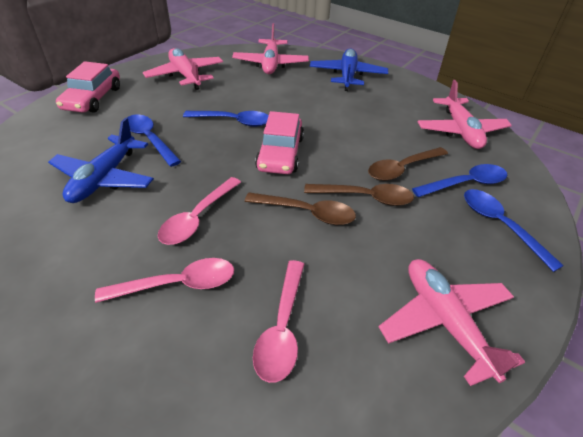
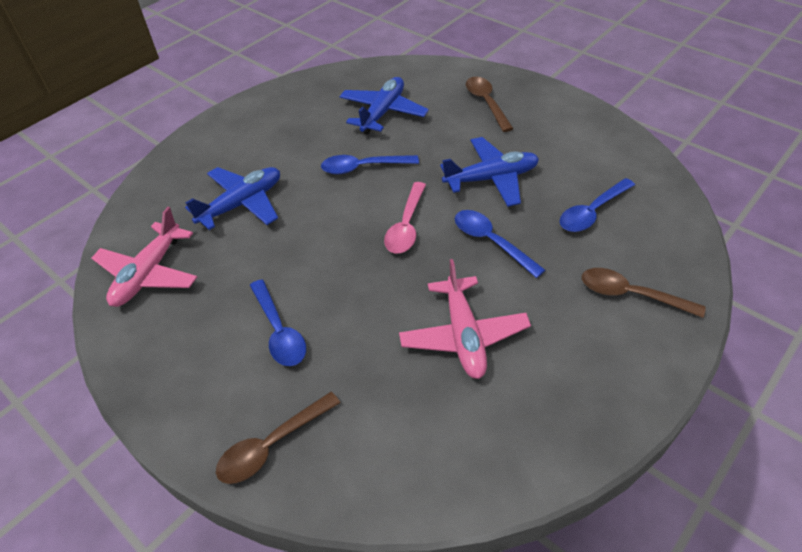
blue plane: [48,118,154,203] [310,48,388,91] = 2 -> [185,167,280,230] [339,77,429,135] [440,137,539,207] = 3
pink car: [56,61,120,113] [255,111,304,174] = 2 -> none = 0
pink plane: [143,48,223,90] [232,23,309,74] [379,259,525,386] [418,80,512,149] = 4 -> [91,207,197,307] [399,259,531,379] = 2
pink spoon: [95,258,234,303] [158,177,241,245] [253,260,304,383] = 3 -> [384,182,426,253] = 1

